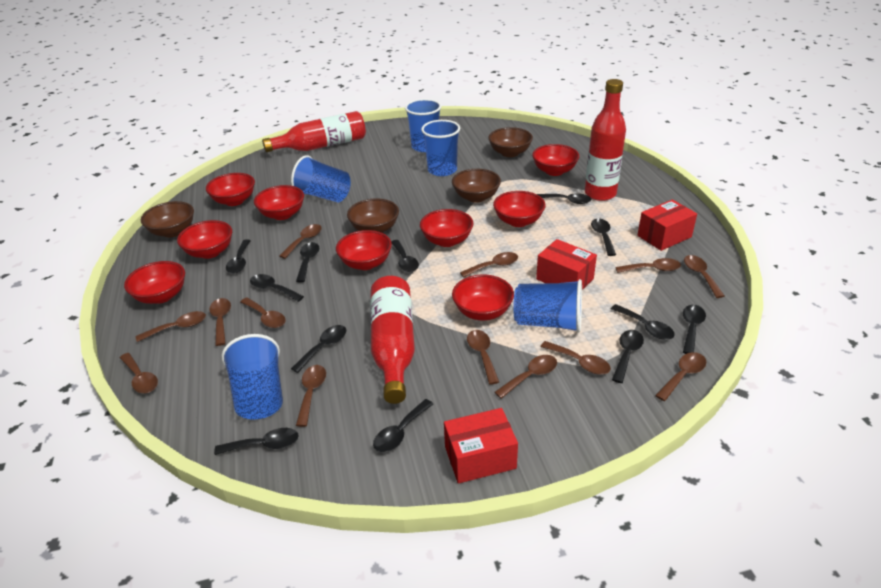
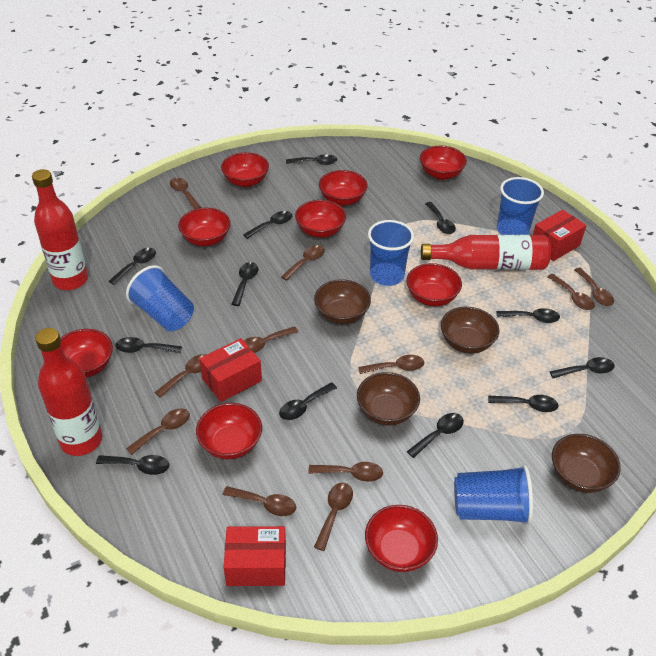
blue cup: [222,334,283,420] [291,155,351,202] [405,99,441,152] [421,120,460,176] [513,279,582,333] = 5 -> [126,265,194,331] [368,220,414,286] [454,465,533,525] [497,177,544,235] = 4
brown spoon: [120,353,158,393] [136,311,206,342] [209,298,231,346] [240,298,286,328] [279,224,322,259] [296,365,326,427] [460,252,518,278] [467,330,499,385] [494,355,557,399] [540,341,611,375] [615,258,681,273] [655,352,707,401] [684,255,725,298] = 13 -> [126,408,190,455] [154,354,206,398] [170,178,201,209] [222,486,296,516] [244,326,298,353] [281,245,325,281] [308,462,383,482] [314,482,353,551] [358,355,424,374] [547,274,595,310] [574,268,614,306] = 11

